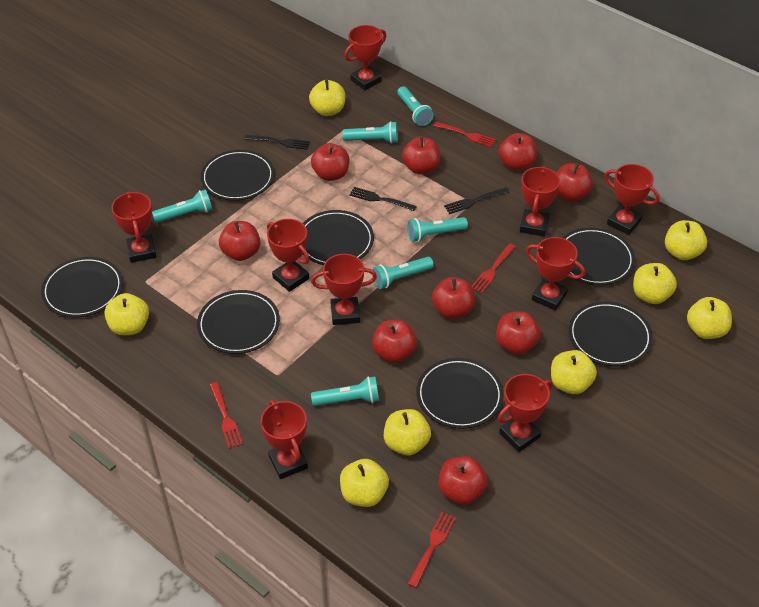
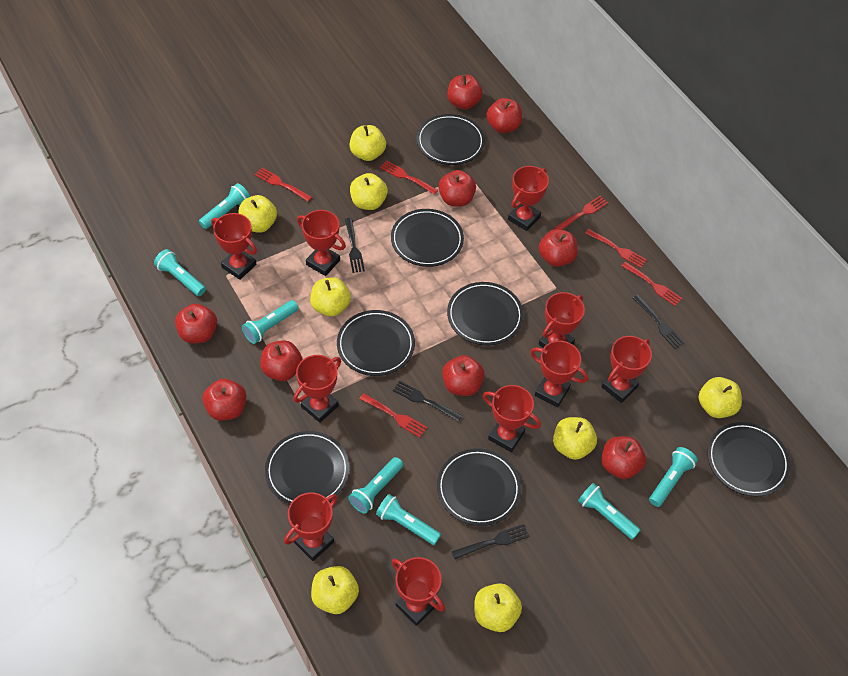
black fork: [244,135,310,150] [349,187,417,211] [444,187,510,214] = 3 -> [345,218,365,273] [393,381,462,422] [451,524,529,559] [633,295,685,349] = 4
red fork: [210,382,243,449] [408,512,456,588] [433,122,496,147] [472,244,516,293] = 4 -> [255,168,312,202] [359,393,427,438] [380,160,438,194] [555,196,608,230] [585,229,647,268] [622,262,682,306] = 6
red trophy: [111,191,156,263] [260,400,308,479] [267,219,310,292] [311,254,377,325] [345,25,386,90] [497,374,552,452] [520,166,560,236] [526,237,585,310] [605,164,660,235] = 9 -> [211,213,257,280] [284,492,338,561] [293,355,341,423] [297,210,346,276] [392,557,445,626] [483,385,541,452] [508,166,549,231] [530,341,588,408] [539,292,585,348] [601,336,652,403] = 10
turquoise flashlight: [152,189,213,223] [311,376,379,406] [342,121,398,144] [372,257,434,289] [397,86,434,126] [407,217,468,242] = 6 -> [154,249,206,296] [199,183,250,229] [242,300,298,344] [348,457,403,514] [376,494,441,545] [578,483,640,540] [649,447,698,507] = 7

